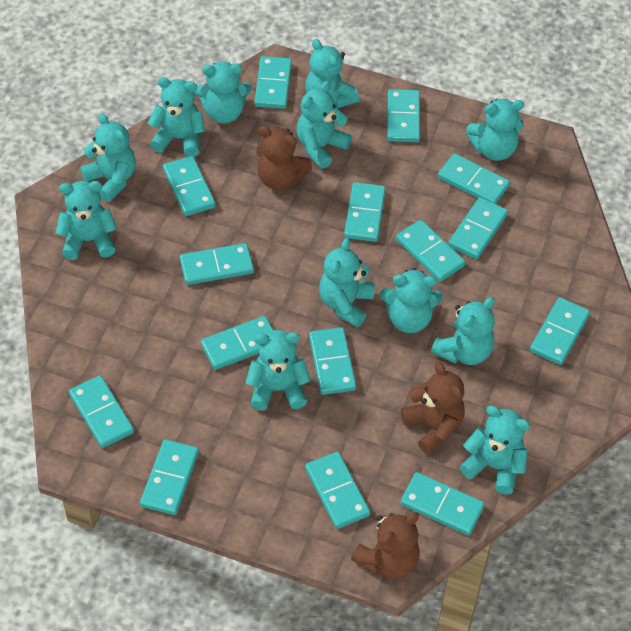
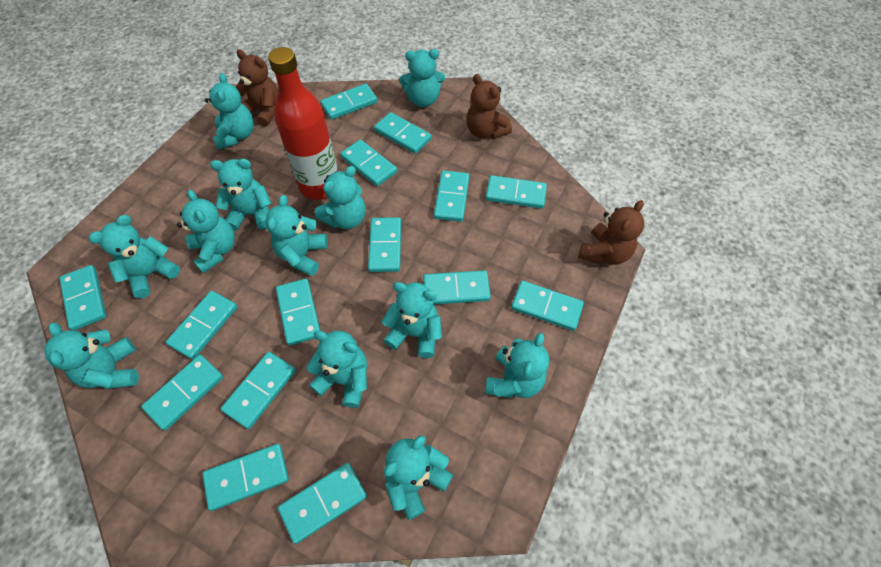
red bottle: none = 0 -> [268,47,338,200] = 1

